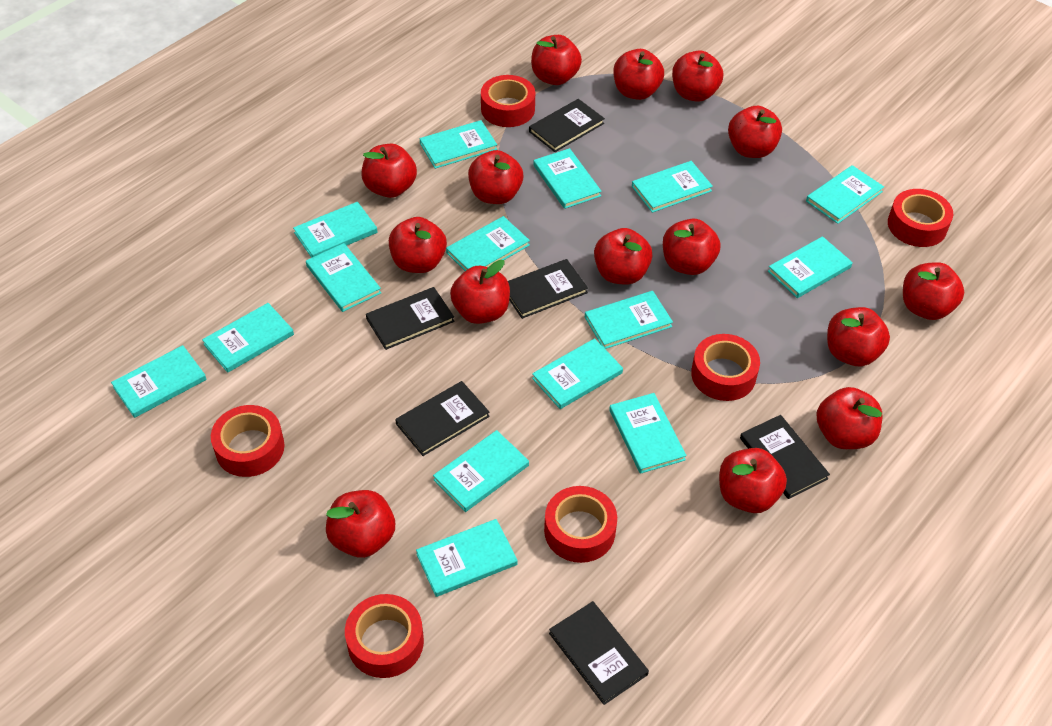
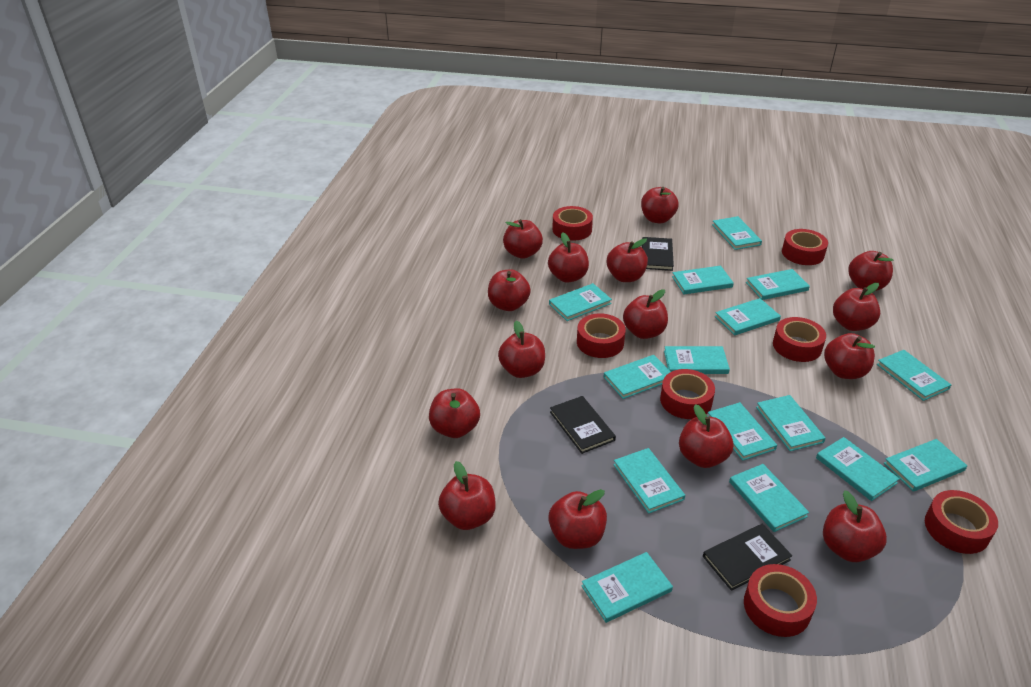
black book: [366,287,454,350] [395,381,490,456] [508,259,588,319] [529,99,605,152] [549,601,649,705] [740,415,830,499] = 6 -> [550,396,616,454] [642,237,674,271] [703,524,792,591] = 3
red tape: [211,405,285,477] [345,594,424,678] [481,75,535,127] [544,486,617,563] [691,334,760,401] [888,189,953,247] = 6 -> [552,206,593,241] [577,313,626,358] [660,369,715,419] [744,564,817,637] [773,317,826,362] [782,229,828,265] [925,490,998,554] = 7

